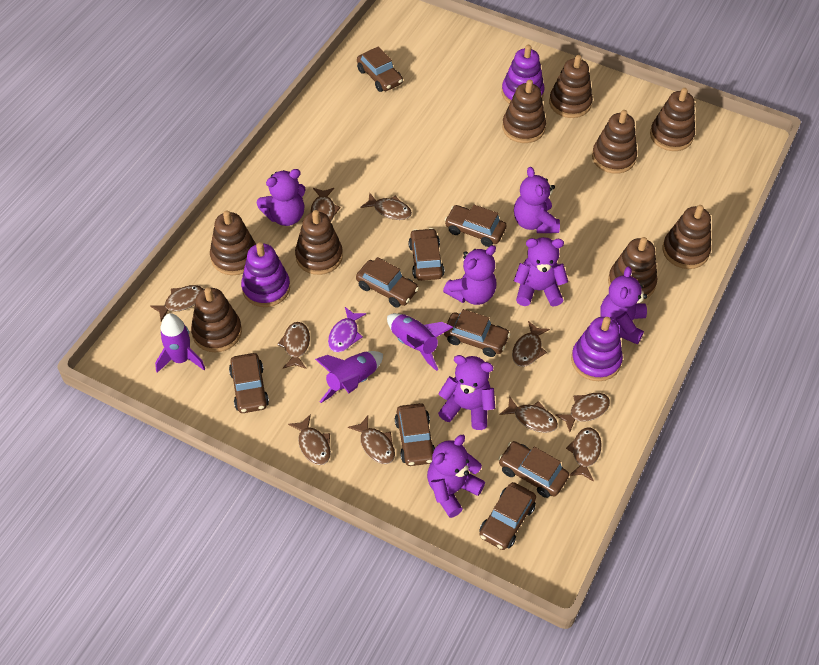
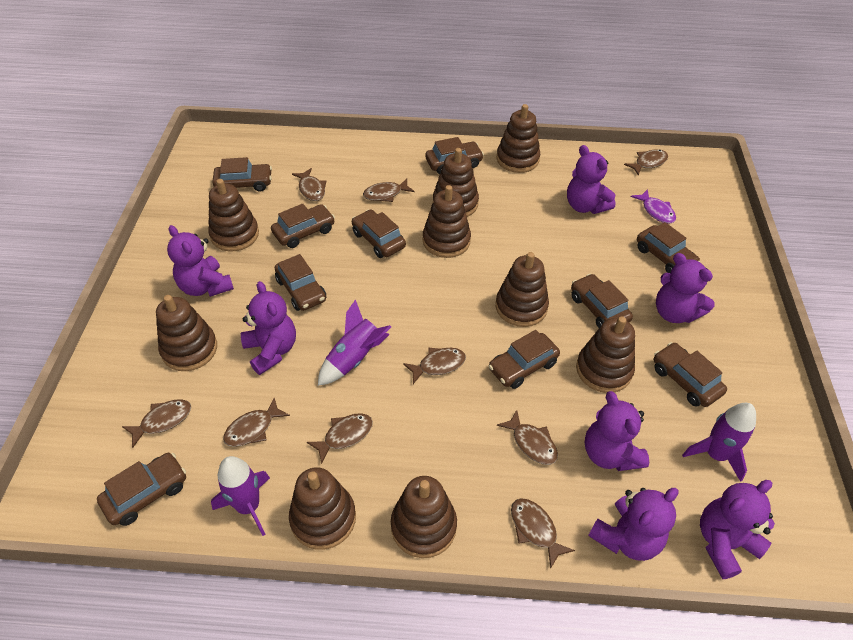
brown car: [229,353,269,413] [356,257,419,308] [357,46,403,92] [395,403,435,466] [408,228,445,281] [444,309,510,357] [445,205,507,247] [479,482,536,550] [499,441,569,498] = 9 -> [97,453,186,526] [212,157,272,192] [271,204,335,248] [275,254,326,311] [352,210,406,258] [425,137,484,174] [489,330,560,389] [571,274,633,328] [637,222,700,273] [654,342,727,407] = 10
brown fish: [150,285,204,321] [277,322,310,369] [288,414,331,465] [311,188,341,221] [348,416,395,464] [360,192,412,220] [499,396,558,433] [512,321,550,367] [555,393,610,432] [566,428,602,482] = 10 -> [122,399,191,448] [223,398,290,447] [292,168,326,201] [307,413,373,464] [363,178,414,202] [403,348,466,384] [497,410,558,465] [511,498,575,569] [624,149,668,176] = 9
purple stacking toy: [241,242,290,307] [502,45,544,104] [571,317,623,381] = 3 -> none = 0

